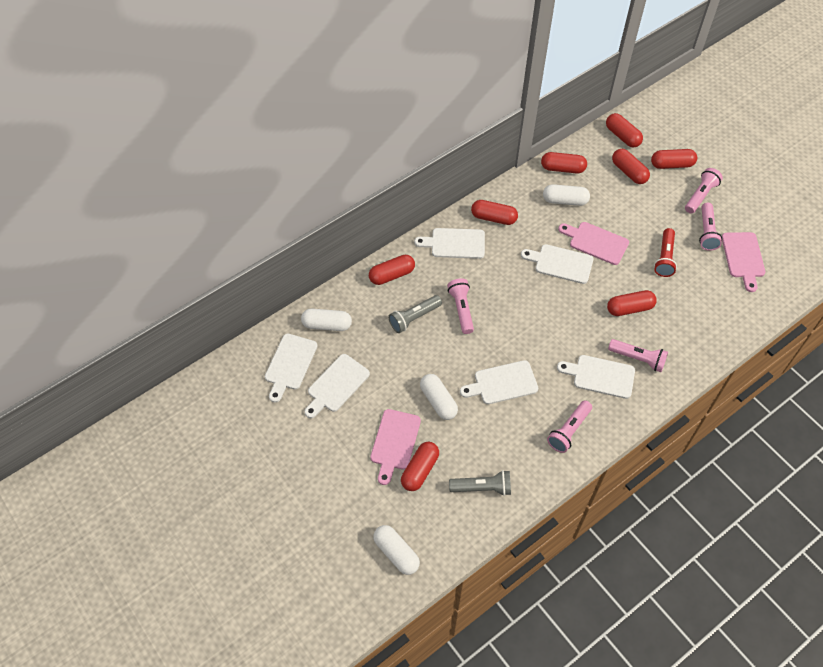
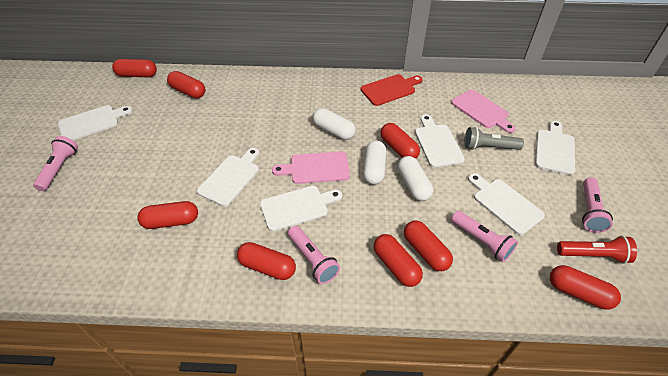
grey flashlight: [389,295,442,333] [449,470,511,496] = 2 -> [464,127,524,150] = 1
pink cutting board: [370,409,421,485] [558,222,629,265] [722,232,765,292] = 3 -> [272,151,350,184] [451,90,516,133] = 2
pink flashlight: [447,278,474,334] [547,400,592,453] [608,339,668,372] [685,168,723,214] [699,203,722,251] = 5 -> [33,136,78,191] [288,226,340,284] [451,211,518,262] [582,177,613,233] = 4
red cutting board: none = 0 -> [361,74,423,106] = 1
white capsule: [301,309,352,331] [373,525,420,575] [420,374,458,420] [543,184,590,206] = 4 -> [313,108,356,140] [363,141,386,185] [398,156,433,201] = 3

